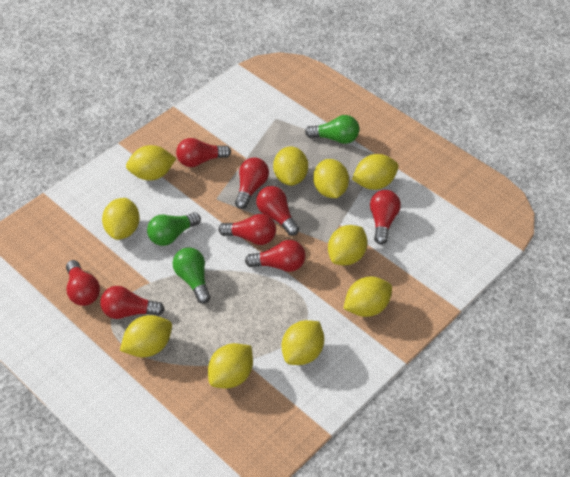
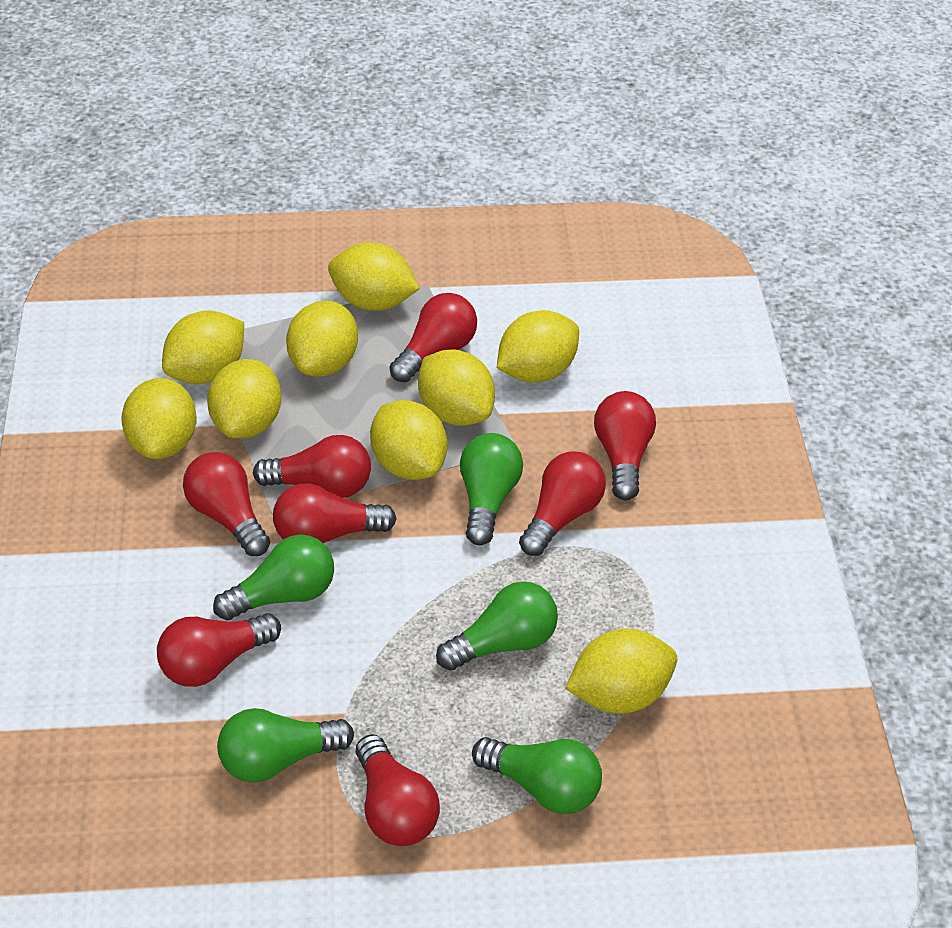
green light bulb: [147,212,201,246] [173,247,211,304] [305,115,359,144] = 3 -> [213,534,334,620] [217,708,354,783] [436,581,558,671] [460,433,523,545] [472,737,602,814] = 5
yellow lemon: [102,198,140,240] [120,315,172,357] [126,145,176,181] [208,343,253,388] [273,146,308,186] [282,320,324,365] [313,159,349,198] [328,225,368,266] [343,276,392,317] [352,154,399,190] = 10 -> [121,378,197,459] [162,310,244,384] [207,359,281,439] [286,301,358,377] [328,242,420,311] [370,400,448,480] [418,349,495,426] [497,310,579,383] [565,629,677,714] = 9

